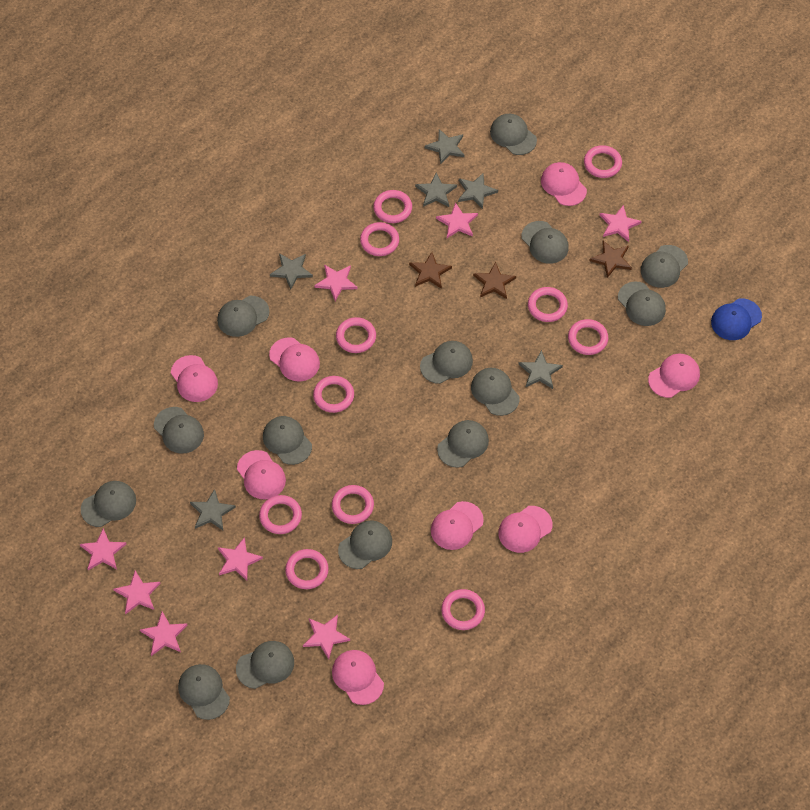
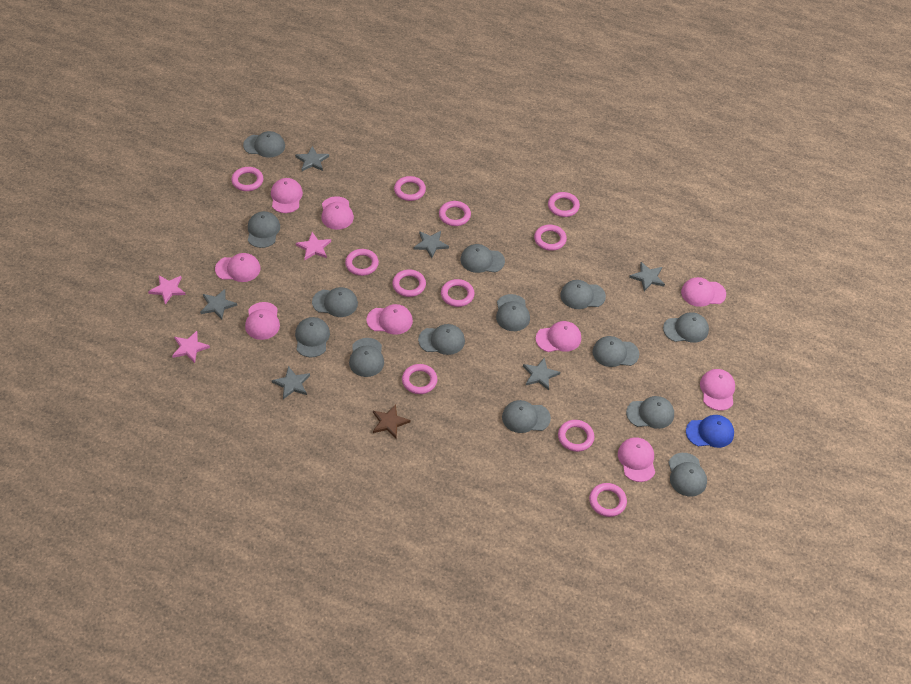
brown star: [409,252,452,289] [473,262,516,299] [589,241,632,278] = 3 -> [373,404,410,438] = 1
pink cap: [171,355,218,402] [237,450,286,499] [269,337,320,382] [332,650,384,705] [431,501,484,550] [498,506,552,553] [541,162,587,206] [648,354,700,398] = 8 -> [215,253,261,282] [245,302,280,340] [271,178,303,213] [321,196,354,230] [366,304,413,335] [536,321,581,352] [618,437,655,482] [681,277,726,307] [700,369,735,411] = 9
pink star: [80,528,126,570] [113,571,161,615] [140,612,187,656] [218,537,263,581] [303,615,350,659] [314,264,358,301] [436,202,478,238] [600,205,642,242] = 8 -> [148,275,186,305] [172,331,210,363] [296,232,331,260] = 3

